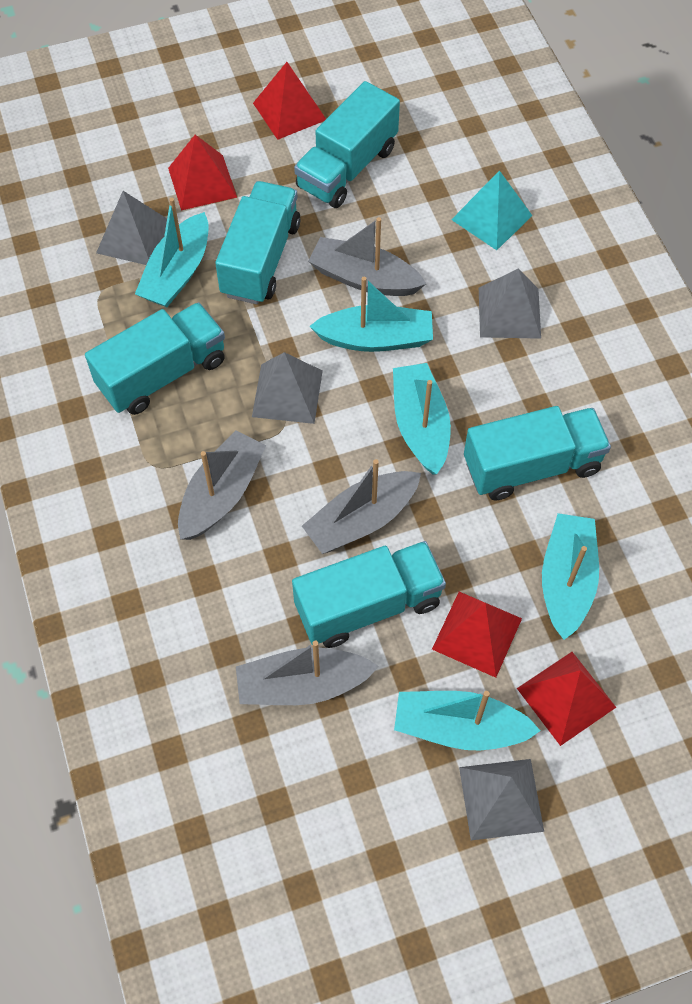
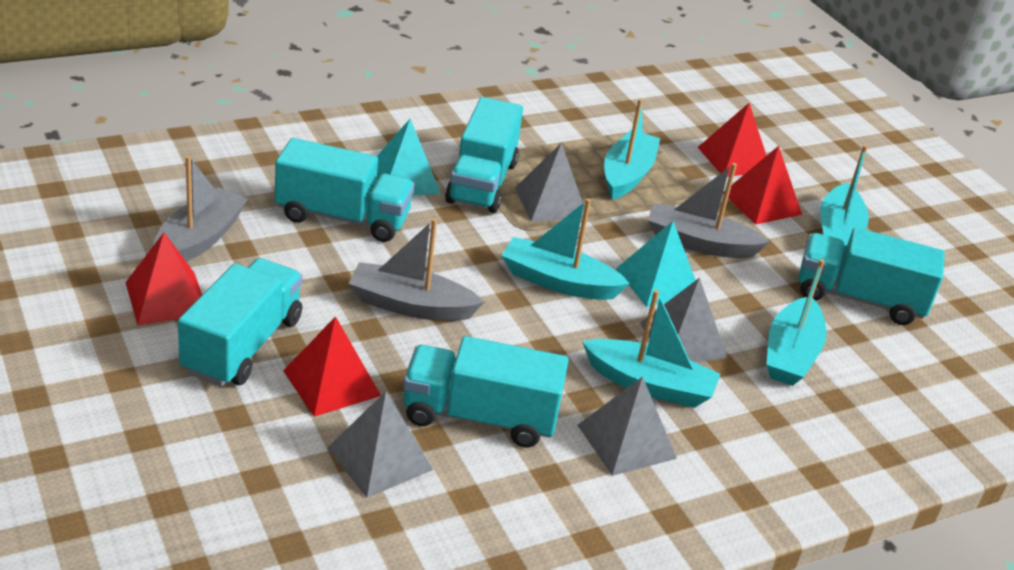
grey boat: [178,430,266,540] [236,641,379,705] [302,459,421,554] [308,217,426,296] = 4 -> [153,156,248,262] [348,218,484,321] [648,163,770,258] = 3
turquoise pyramid: [451,170,532,250] = 1 -> [377,119,441,196] [616,221,696,307] = 2

